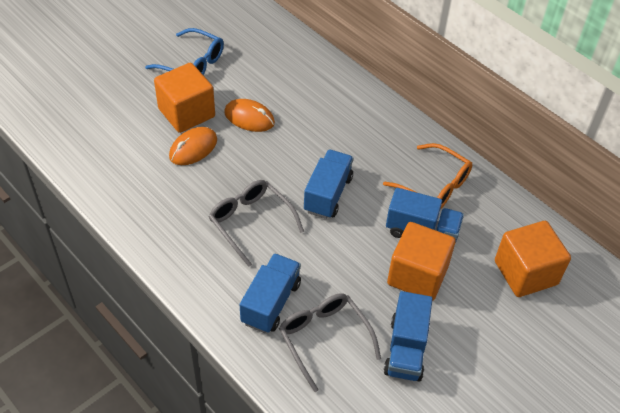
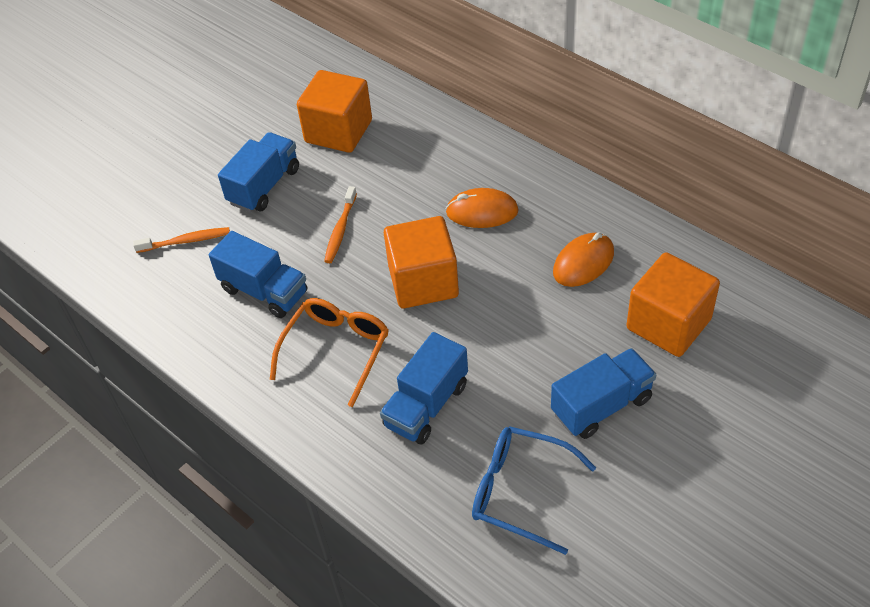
grey glasses: [209,180,304,267] [279,293,381,392] = 2 -> none = 0
orange toothbrush: none = 0 -> [133,227,230,253] [324,186,357,263] = 2

